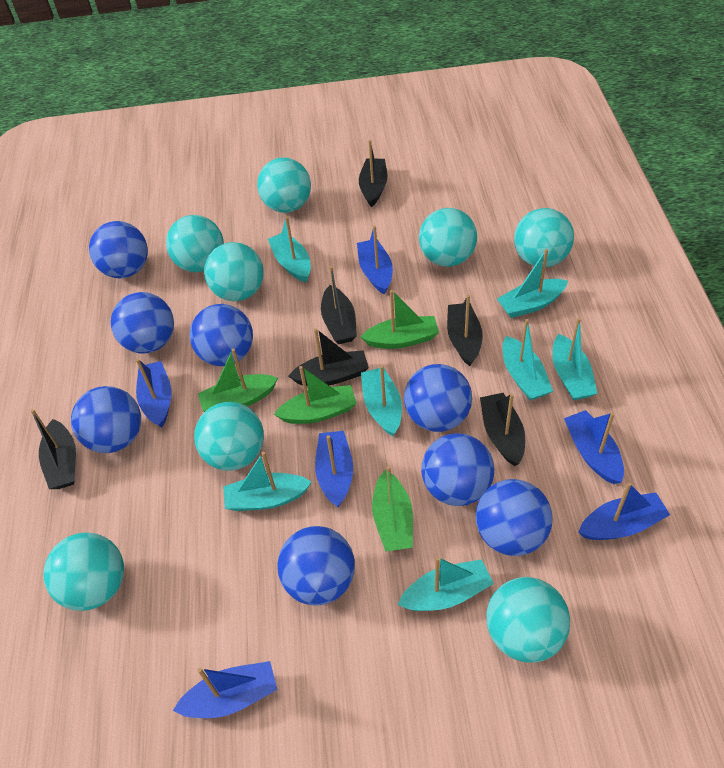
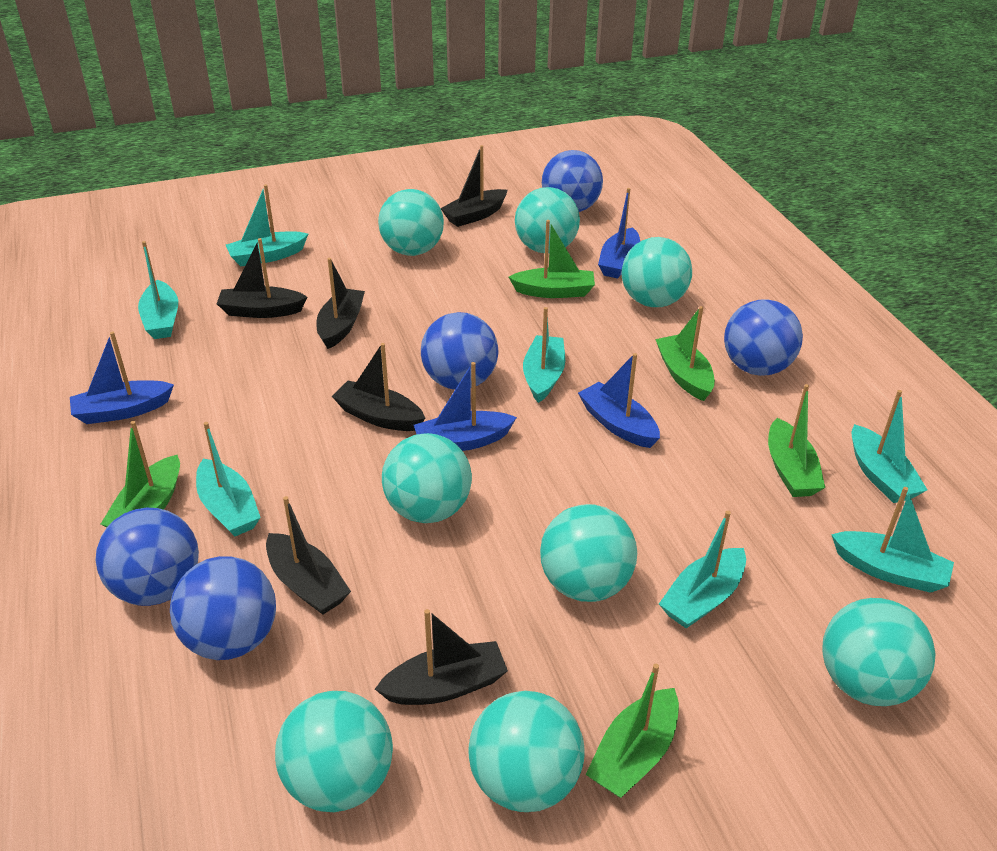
blue ball: [71,386,141,453] [89,221,148,278] [111,292,174,354] [189,304,253,366] [277,526,355,605] [404,364,472,432] [421,433,494,506] [475,479,553,556] = 8 -> [95,508,199,606] [170,556,276,660] [421,312,498,390] [542,150,603,212] [724,299,803,376] = 5
blue boat: [136,359,171,428] [173,661,277,718] [315,431,353,507] [357,226,393,295] [564,410,624,484] [579,483,670,540] = 6 -> [70,332,174,424] [414,362,517,451] [578,353,660,448] [598,188,640,279] = 4
green boat: [198,349,278,412] [274,366,357,424] [361,290,439,349] [372,466,413,552] = 4 -> [101,421,180,527] [509,220,595,298] [585,664,679,798] [655,306,715,401] [768,384,825,497] = 5

